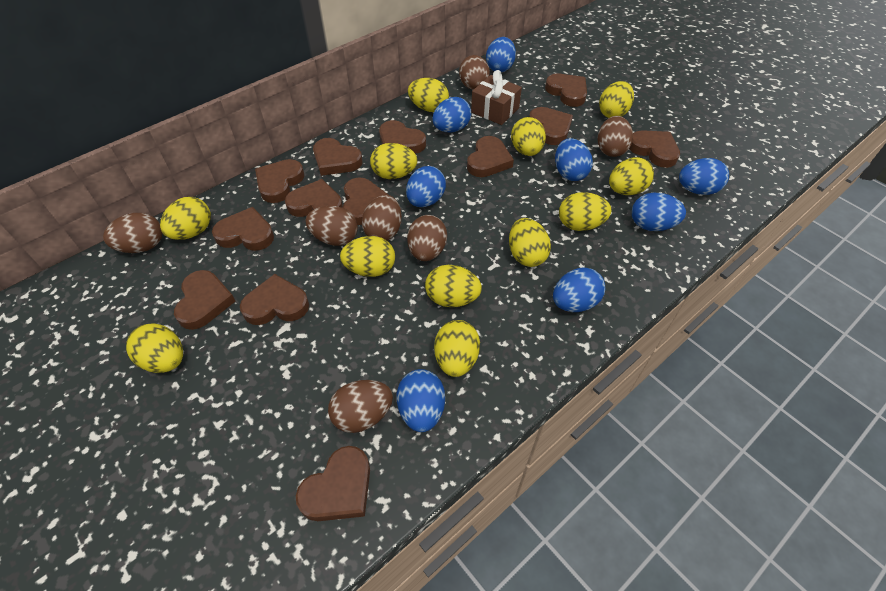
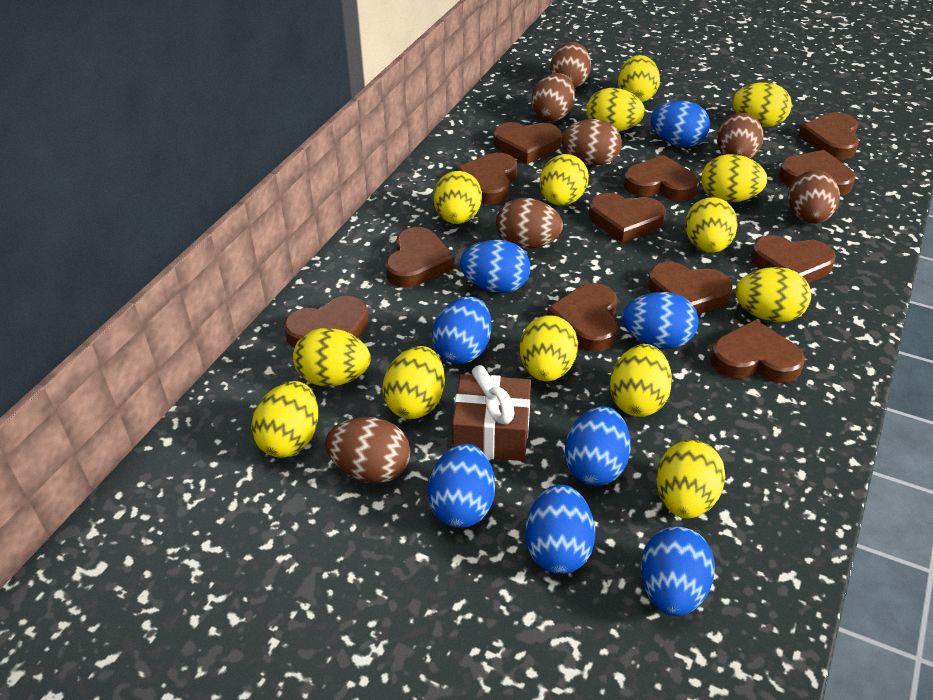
brown heart: [174,270,235,330] [212,207,274,251] [240,274,309,325] [255,159,304,203] [285,179,343,217] [296,446,370,521] [313,138,363,176] [343,178,388,225] [379,120,426,154] [467,136,514,177] [529,107,573,145] [545,74,587,107] [629,130,680,168] = 13 -> [284,296,369,348] [385,227,455,288] [456,153,517,204] [493,122,562,164] [547,283,618,352] [589,193,666,243] [624,155,698,201] [648,261,733,315] [710,320,805,383] [751,235,836,283] [779,150,855,196] [798,112,859,160] = 12
yellow egg: [126,323,183,373] [160,197,211,240] [340,236,395,277] [370,143,417,179] [408,78,449,112] [425,265,482,307] [434,320,480,377] [509,218,551,267] [511,117,546,156] [559,192,611,231] [599,81,634,118] [609,157,654,195] = 12 -> [251,381,318,458] [293,328,371,387] [382,346,445,419] [433,171,482,224] [520,315,578,381] [540,154,589,206] [587,88,645,132] [610,344,672,417] [618,55,660,102] [657,440,725,518] [685,197,738,253] [701,154,768,203] [732,82,792,127] [735,267,811,322] = 14

